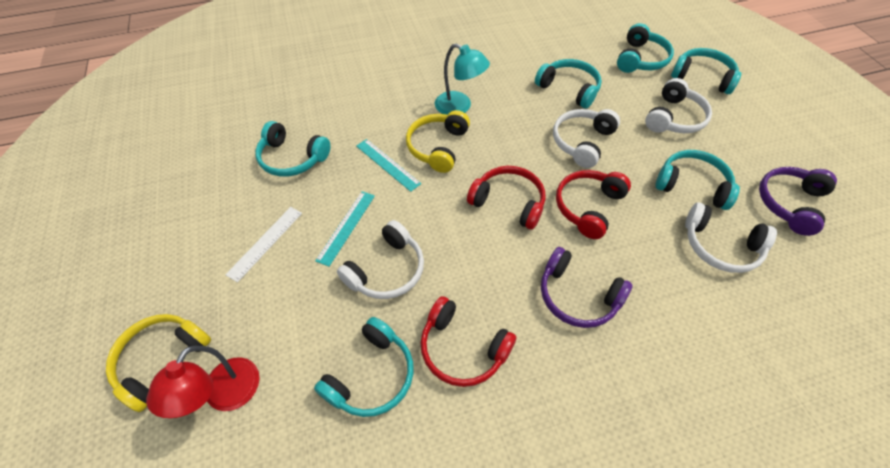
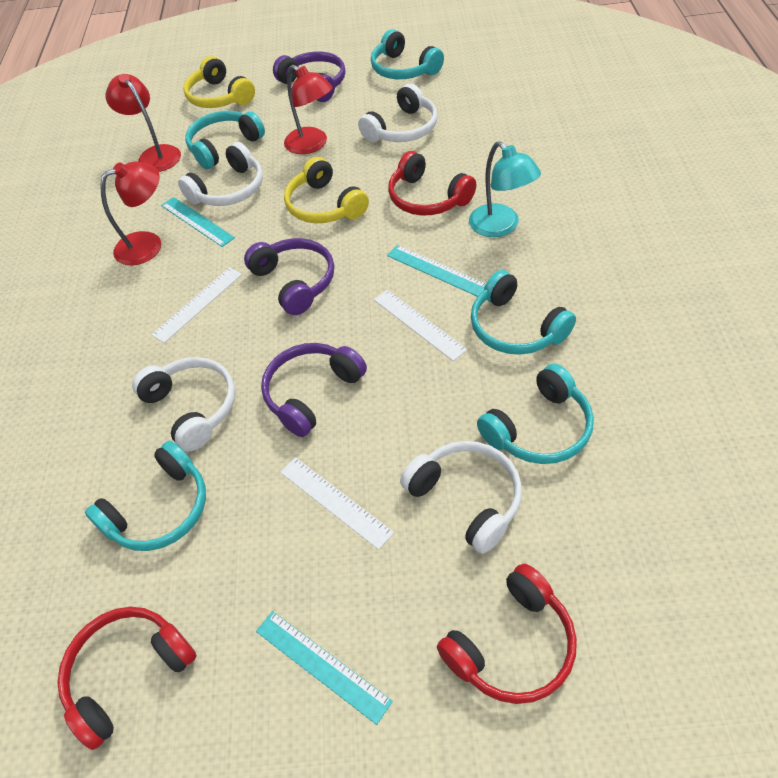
purple headphones: [541,247,633,328] [759,167,837,236] = 2 -> [244,238,334,315] [261,343,367,437] [273,51,346,102] = 3
red lamp: [146,346,259,418] = 1 -> [101,161,161,265] [106,74,181,172] [284,64,333,154] = 3
turquoise headphones: [255,121,330,177] [314,317,414,417] [535,59,602,109] [617,23,674,73] [655,150,740,210] [671,48,741,94] = 6 -> [85,441,206,551] [185,111,265,169] [371,29,444,79] [471,270,576,355] [477,364,594,464] = 5
turquoise ruler: [315,191,375,267] [356,139,421,192] = 2 -> [161,197,235,247] [256,611,393,725] [387,245,486,297] = 3
white ruler: [225,207,302,283] = 1 -> [151,267,242,343] [280,457,394,550] [374,290,467,361] = 3

